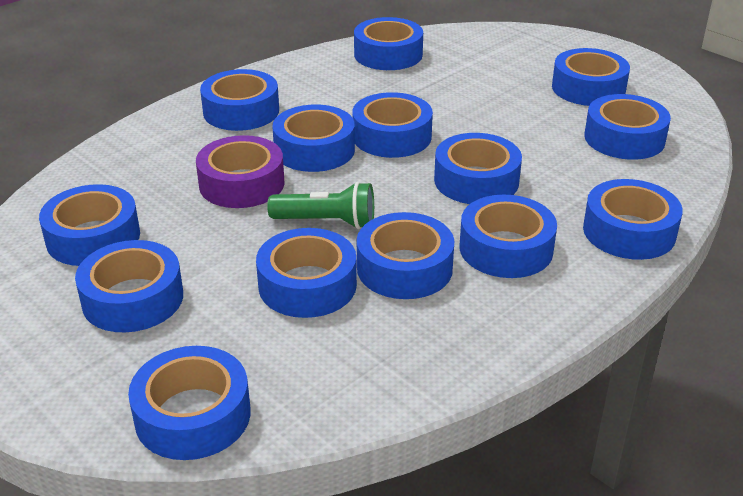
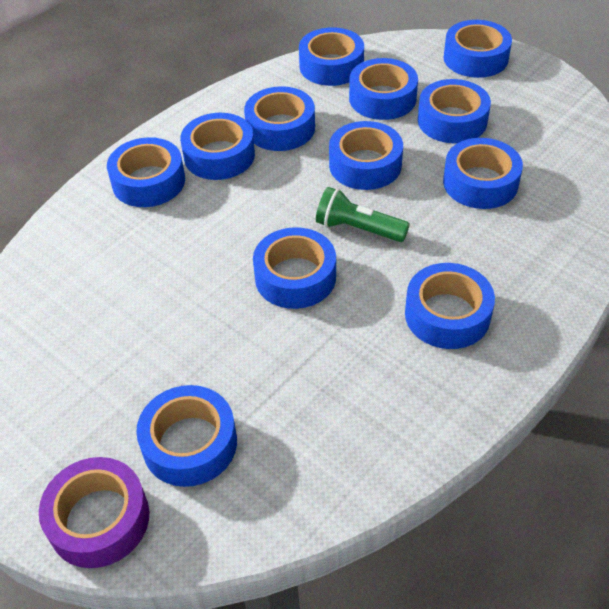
blue tape: [39,184,140,266] [75,240,183,332] [128,346,251,460] [200,69,279,131] [256,228,357,318] [272,105,355,172] [352,92,433,158] [354,17,423,70] [357,212,454,299] [434,133,522,204] [460,195,557,278] [552,48,630,106] [583,179,683,260] [584,94,671,160] = 14 -> [107,137,185,207] [136,385,237,487] [180,113,255,180] [244,87,315,151] [253,227,336,309] [299,27,364,86] [329,121,403,190] [349,58,418,120] [405,263,495,349] [418,79,491,143] [443,138,523,209] [444,20,512,78] = 12

